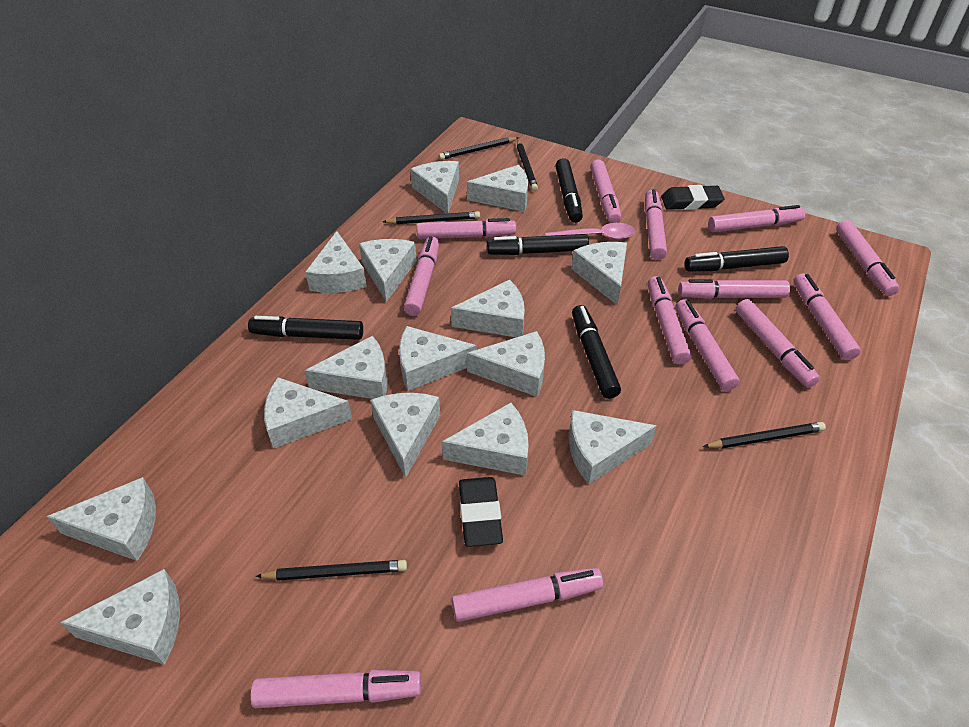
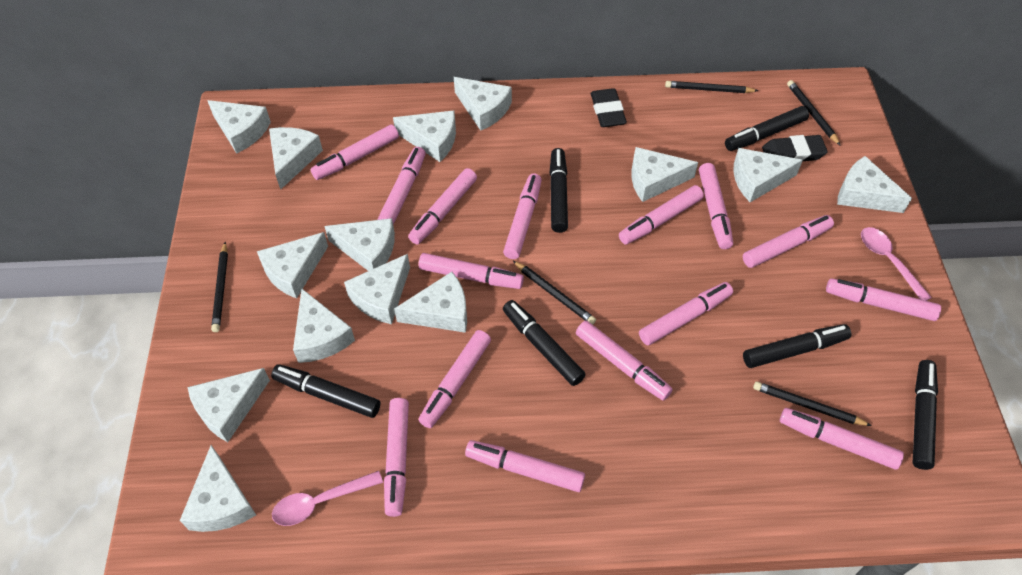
black marker: [248,316,363,340] [487,234,589,255] [555,158,583,223] [572,305,621,399] [685,246,789,272] = 5 -> [271,364,381,418] [503,300,586,386] [549,148,568,233] [725,106,809,151] [743,324,851,368] [913,360,938,470] = 6
pink marker: [250,670,421,708] [404,236,439,316] [417,218,516,239] [452,568,603,622] [590,159,621,223] [645,189,667,260] [648,276,692,364] [675,299,740,391] [678,279,790,299] [708,205,805,232] [736,299,820,388] [793,273,861,360] [836,220,899,296] = 13 -> [310,124,399,180] [378,147,426,225] [384,398,409,517] [408,168,477,245] [418,253,524,289] [419,330,491,428] [465,440,585,492] [503,174,542,259] [576,320,672,401] [619,185,704,245] [639,282,733,345] [699,163,733,249] [743,215,834,268] [780,408,904,470] [826,278,941,321] = 15
pink spoon: [545,223,635,239] = 1 -> [272,471,383,526] [861,227,932,301] = 2
white cheese: [46,477,156,561] [60,569,180,665] [264,377,352,449] [304,336,387,399] [305,231,367,293] [359,239,417,302] [371,393,440,478] [399,326,477,391] [410,161,459,214] [442,403,529,476] [451,280,525,337] [467,165,528,212] [467,331,545,397] [569,410,657,484] [571,242,627,306] = 15 -> [180,445,256,532] [188,368,270,442] [207,100,271,154] [257,232,328,299] [269,127,323,190] [293,289,355,363] [324,218,395,271] [344,254,410,324] [393,111,456,162] [394,272,467,333] [454,77,512,131] [632,147,698,202] [733,148,803,202] [837,156,912,213] = 14

